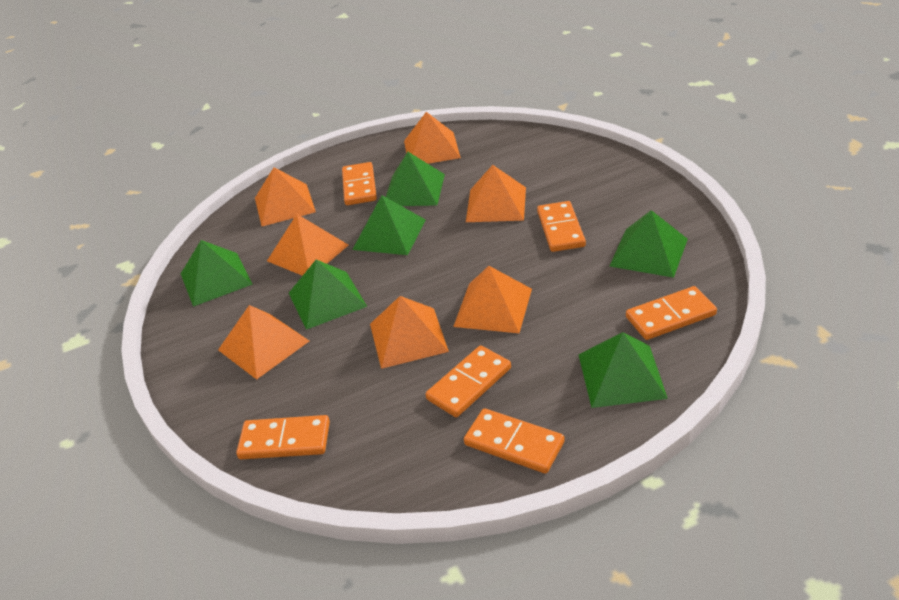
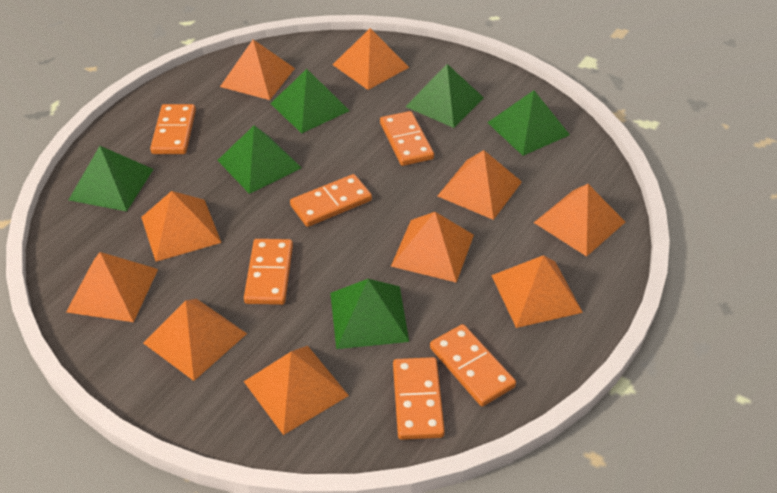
orange pyramid: [218,305,309,380] [255,167,316,226] [267,214,348,276] [370,296,449,369] [404,112,461,164] [453,266,532,333] [466,165,526,222] = 7 -> [66,252,158,322] [141,191,222,262] [144,299,247,381] [220,40,295,100] [244,346,349,435] [333,28,409,90] [391,212,474,283] [438,150,522,220] [491,255,583,328] [534,184,625,257] = 10

